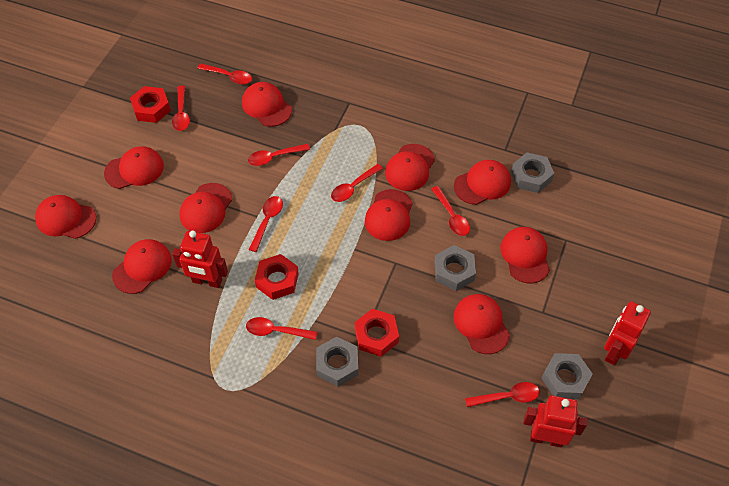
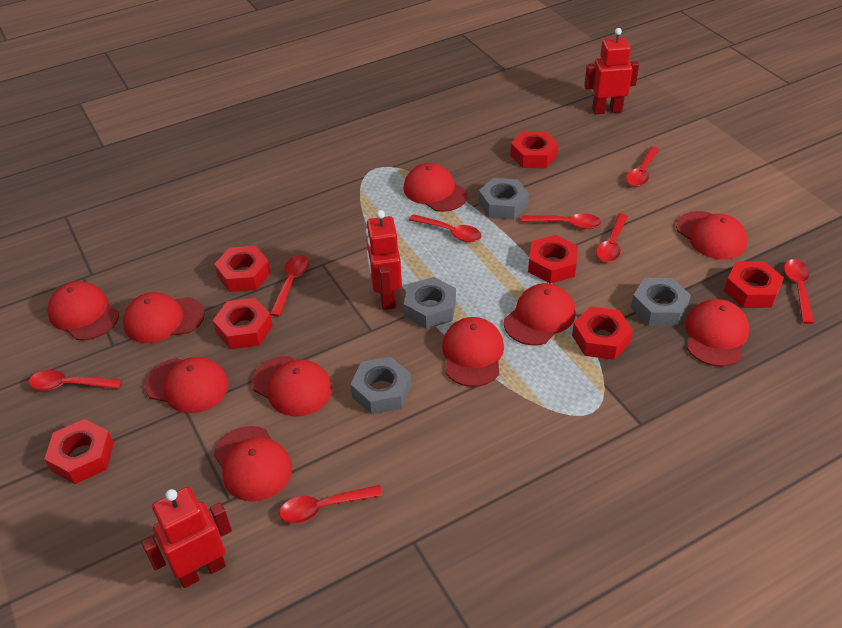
red nut: [130,86,171,123] [255,254,299,300] [355,309,399,357] = 3 -> [45,419,114,484] [213,298,273,349] [214,246,271,292] [510,131,558,168] [528,235,578,284] [572,307,633,360] [724,261,784,308] = 7

